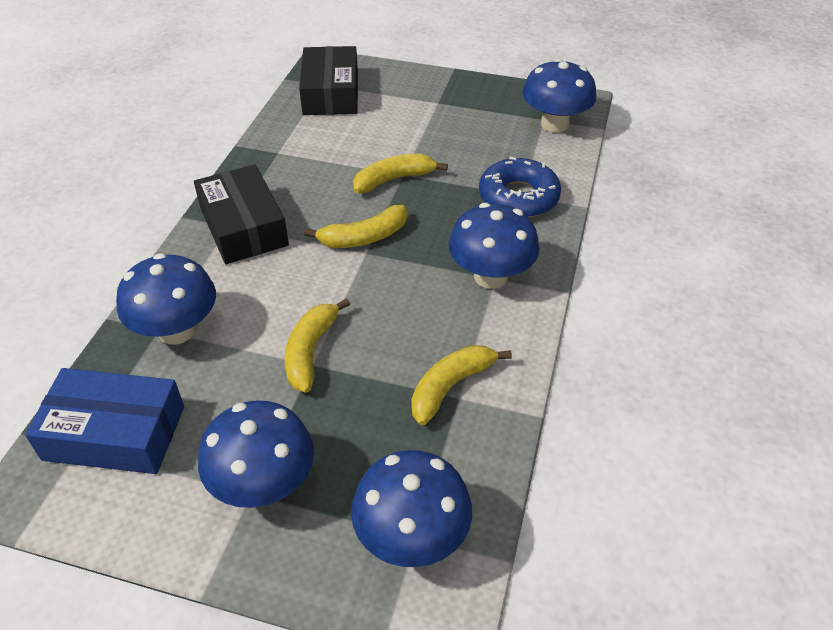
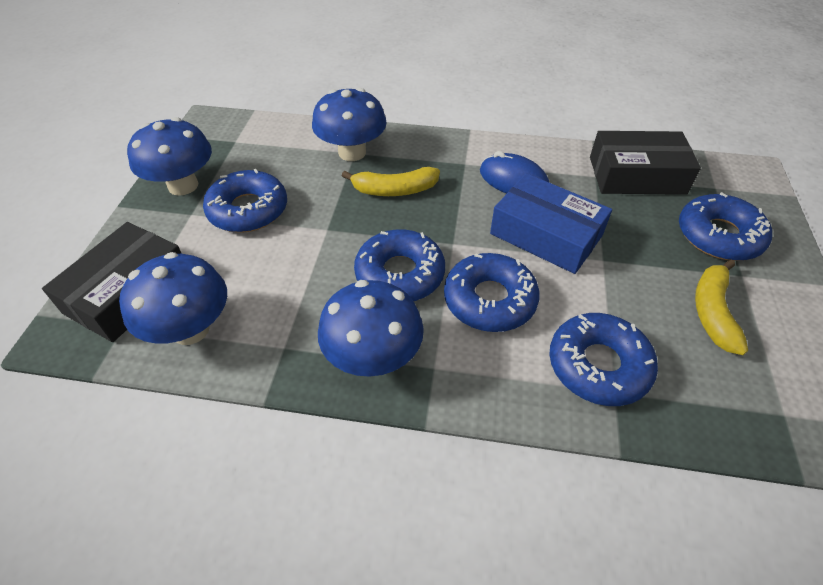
blue donut: [479,156,561,218] = 1 -> [203,169,287,232] [354,229,445,301] [444,253,540,332] [549,313,658,406] [679,192,772,261] = 5
blue mouse: none = 0 -> [480,151,549,193] = 1
blue mushroom: [116,253,216,345] [198,400,314,508] [351,450,472,567] [448,203,540,289] [522,59,596,132] = 5 -> [119,252,227,345] [127,117,212,196] [312,88,387,161] [318,280,424,377] = 4
yellow banana: [285,298,350,393] [304,205,407,248] [353,154,448,193] [411,345,512,425] = 4 -> [342,167,440,196] [695,260,748,355] = 2

